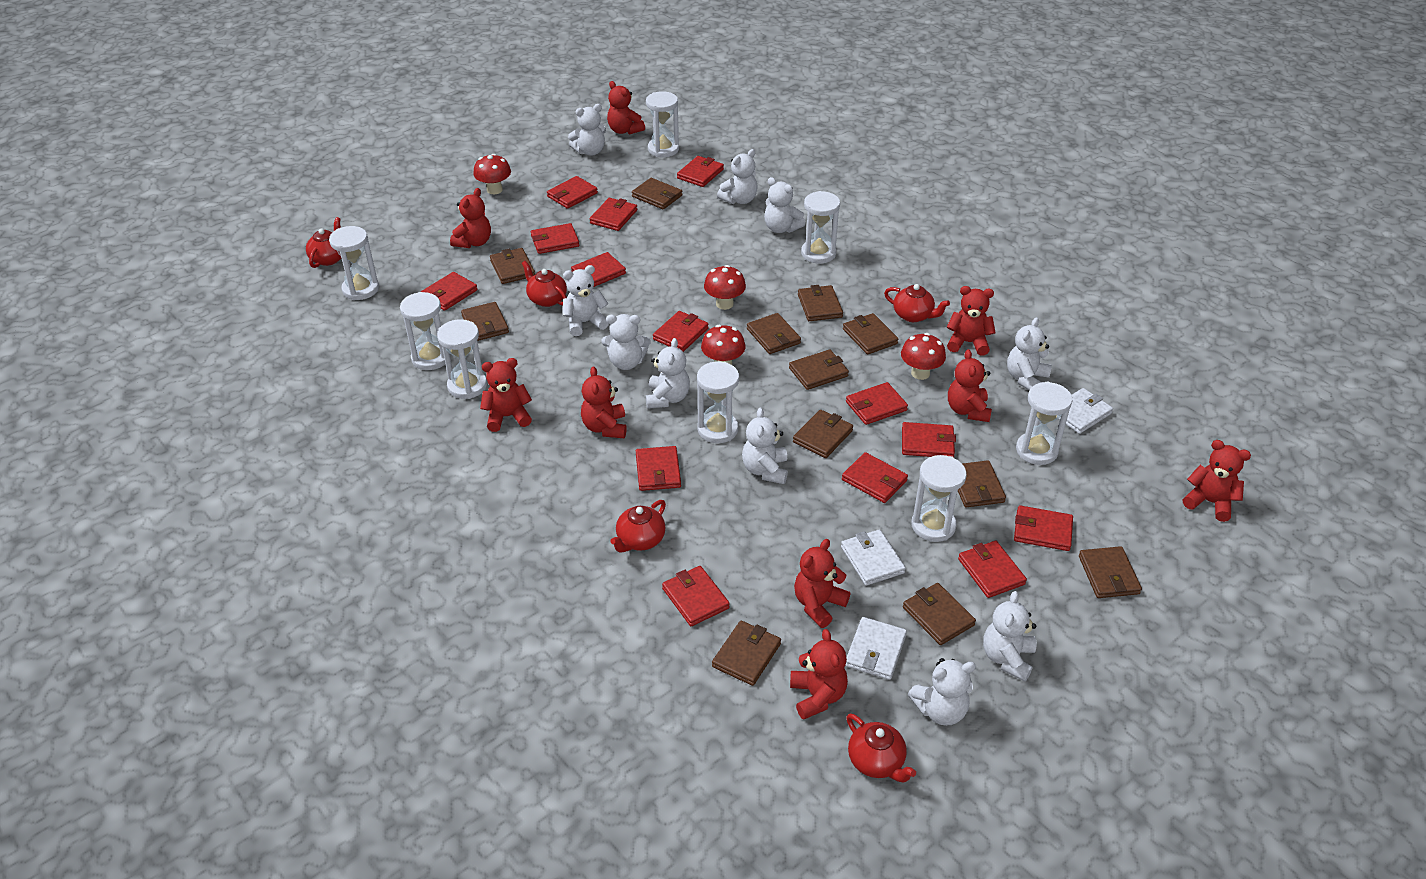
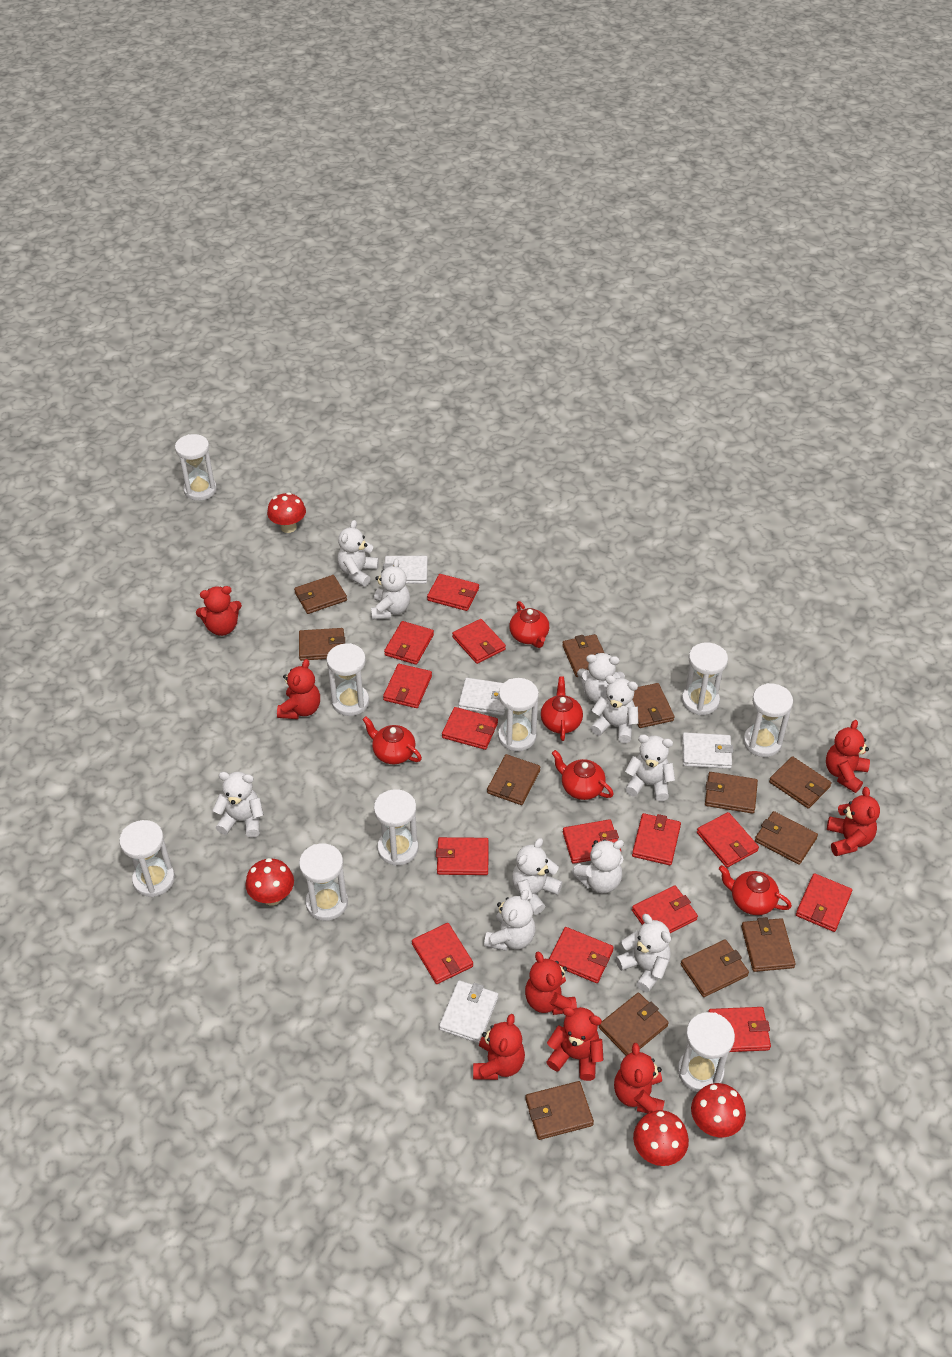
red teddy bear: [450,188,491,248] [480,358,532,432] [581,367,627,438] [607,81,645,135] [790,629,848,720] [794,539,850,628] [947,286,996,356] [948,349,992,422] [1183,440,1251,522] = 9 -> [196,586,242,636] [277,659,320,719] [473,1014,525,1080] [525,952,577,1015] [547,1007,603,1081] [614,1043,665,1114] [826,720,870,793] [827,787,880,856] = 8
white hourglass: [329,226,379,300] [400,292,450,370] [437,319,487,399] [646,91,679,157] [697,362,739,443] [801,191,840,264] [912,455,966,542] [1016,382,1072,465] = 8 -> [119,820,175,897] [175,434,217,501] [299,843,348,921] [327,643,369,716] [374,789,418,866] [498,678,539,751] [678,1012,735,1092] [682,642,728,715] [743,683,793,757] = 9
white wallet: [841,529,906,586] [845,617,907,680] [1059,388,1113,434] = 3 -> [383,556,428,584] [439,980,498,1043] [459,678,506,716] [682,732,733,769] = 4

